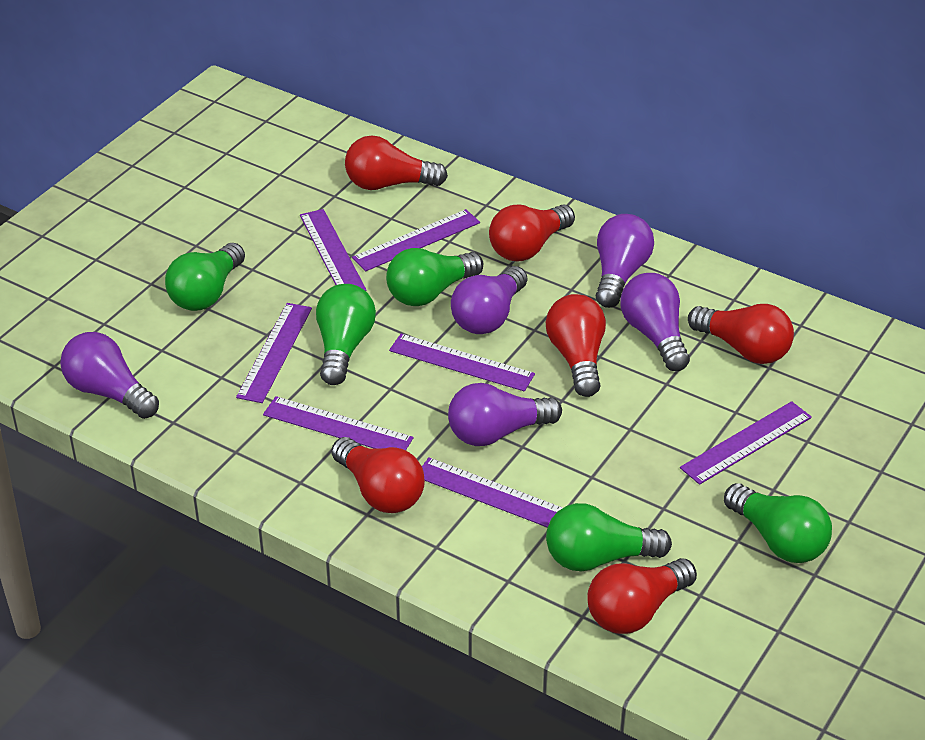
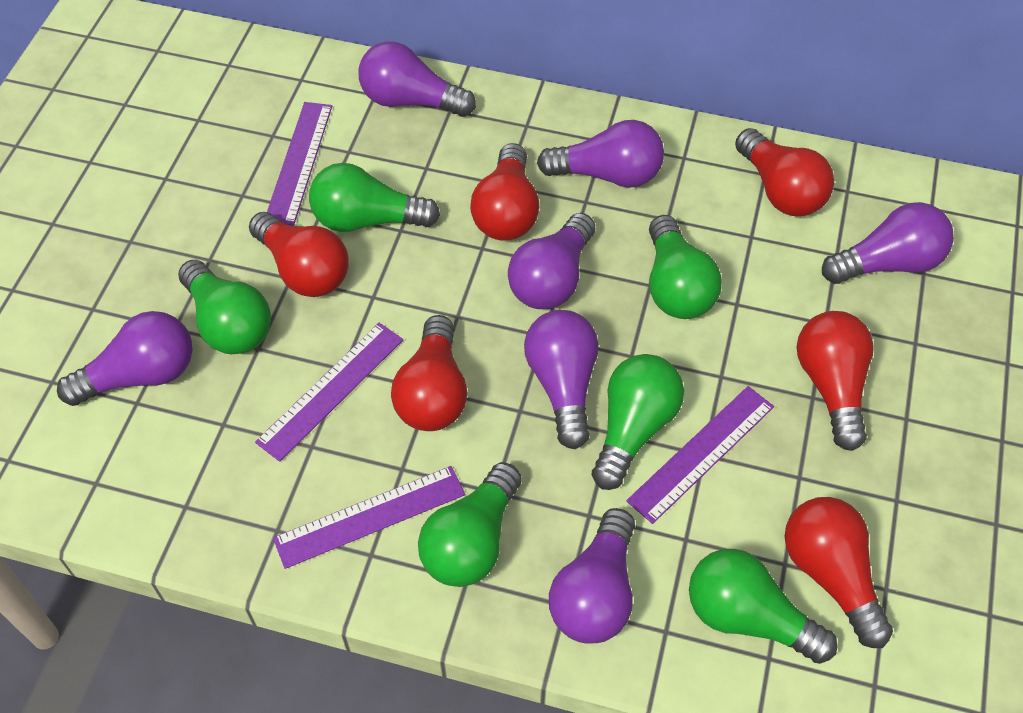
green light bulb: [165,243,245,311] [316,284,376,385] [386,248,483,306] [546,503,672,571] [724,483,832,563] = 5 -> [178,260,271,354] [309,163,440,232] [418,462,522,587] [592,354,684,490] [649,215,722,319] [689,549,837,664] = 6
purple light bulb: [60,332,159,419] [448,383,562,446] [451,266,527,334] [596,214,654,308] [620,273,690,371] = 5 -> [57,311,192,406] [358,41,476,117] [508,213,595,309] [524,310,599,449] [537,120,664,188] [549,508,635,644] [822,202,954,284] = 7
purple ruler: [236,303,312,403] [263,396,414,450] [300,209,367,291] [352,209,480,271] [389,334,535,391] [422,457,563,528] [680,401,812,485] = 7 -> [255,323,403,462] [267,102,332,226] [273,466,465,569] [626,386,774,524] = 4

